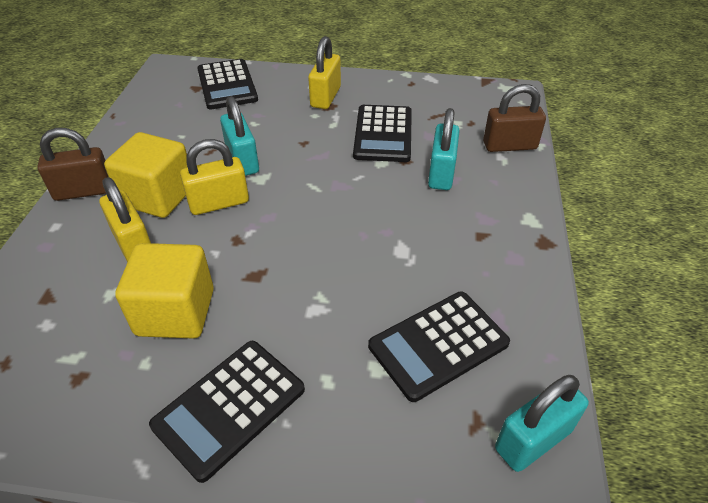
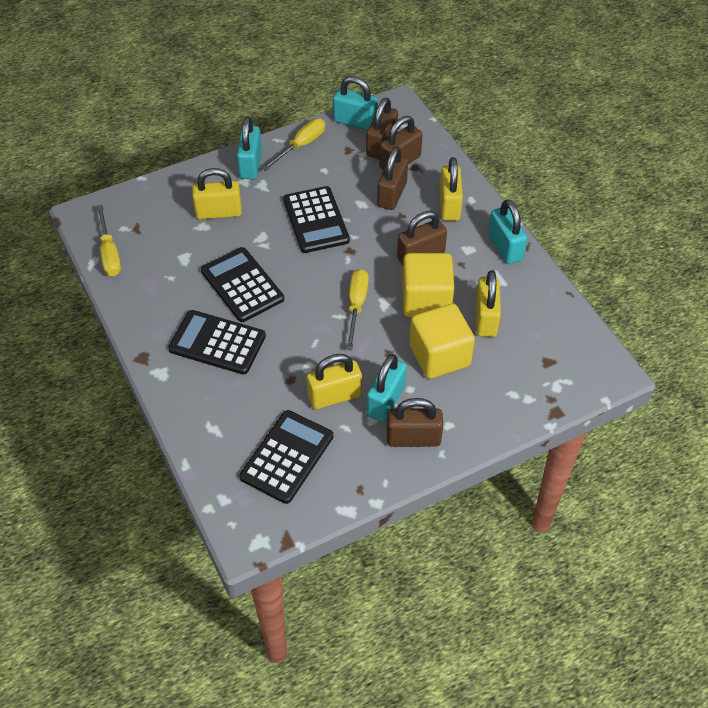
brown padlock: [37,128,108,201] [483,84,546,152] = 2 -> [366,98,398,159] [377,146,408,210] [379,116,422,170] [387,398,443,447] [397,211,447,265] = 5
turquoise padlock: [220,96,259,176] [428,108,460,190] [495,375,589,472] = 3 -> [237,117,262,179] [333,76,378,130] [367,354,407,422] [488,199,528,264] = 4
yellow padlock: [99,177,151,262] [180,139,249,215] [308,36,341,109] = 3 -> [192,168,242,219] [307,354,362,409] [439,157,463,221] [476,270,501,337] = 4
yellow screwdriver: none = 0 -> [97,205,121,276] [262,118,325,171] [346,269,369,350] = 3

